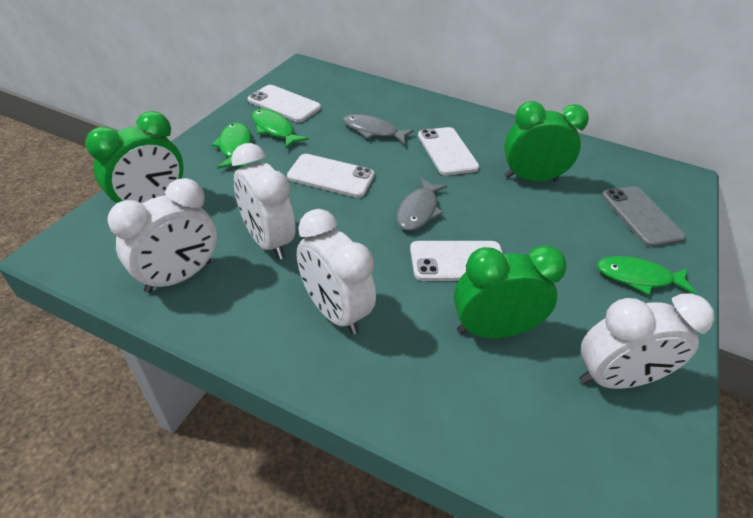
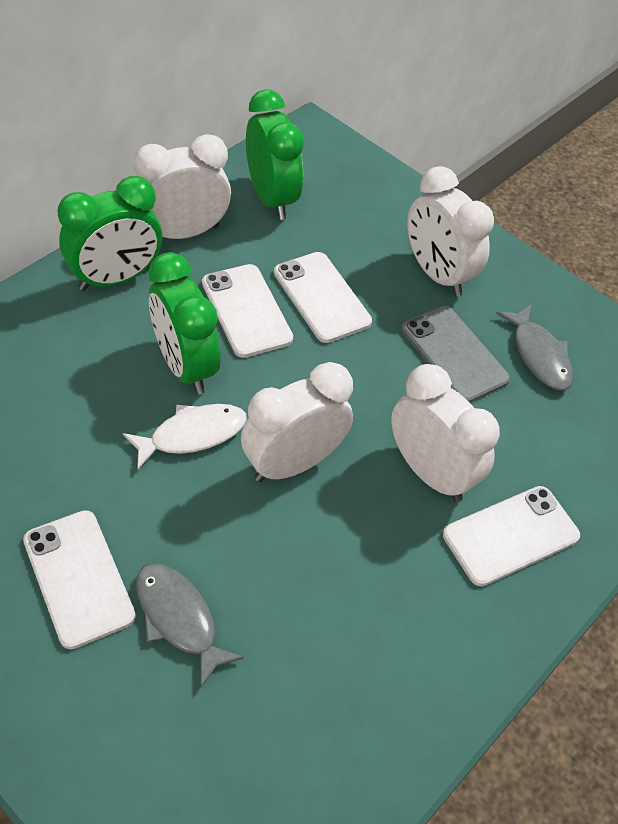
green fish: [211,122,251,169] [252,108,309,148] [597,256,696,295] = 3 -> none = 0
white fish: none = 0 -> [123,404,247,470] = 1

